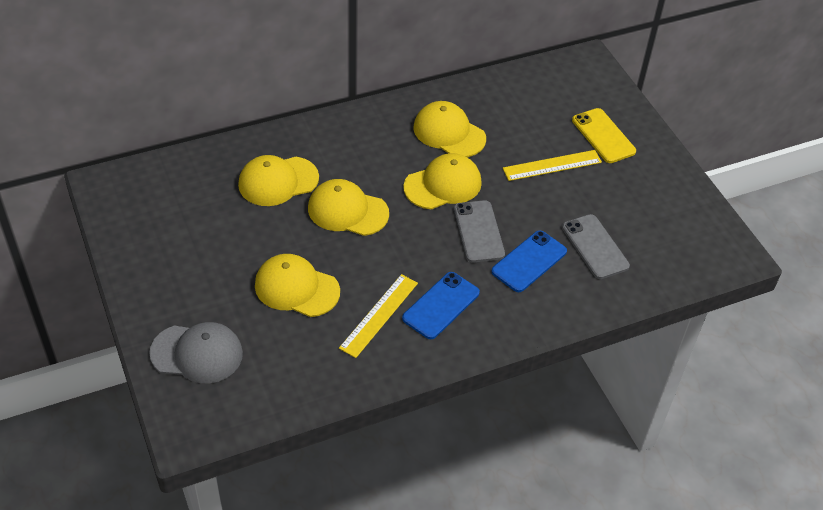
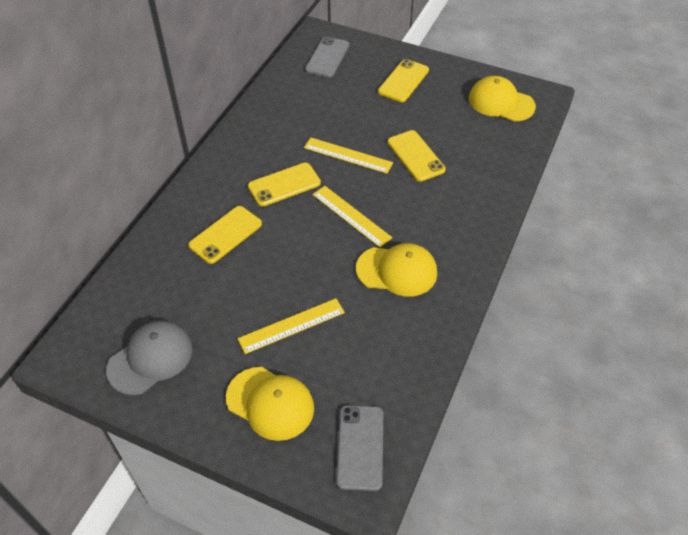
blue phone: [402,272,480,339] [491,230,567,292] = 2 -> none = 0
yellow cap: [238,155,319,206] [255,254,340,317] [308,179,389,236] [403,153,482,209] [413,101,486,157] = 5 -> [226,367,314,441] [356,243,437,297] [469,76,536,122] = 3
yellow phone: [572,108,636,163] = 1 -> [188,206,262,264] [248,163,321,206] [378,59,429,102] [387,130,446,182] = 4
yellow ruler: [339,274,418,358] [503,150,602,181] = 2 -> [238,298,345,354] [304,138,393,174] [312,186,392,247] = 3

